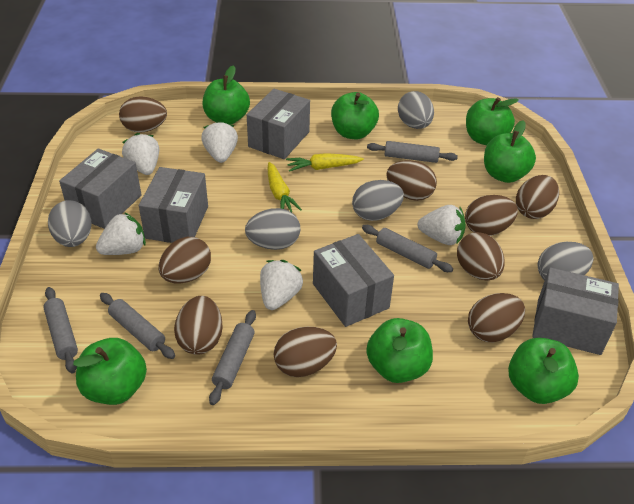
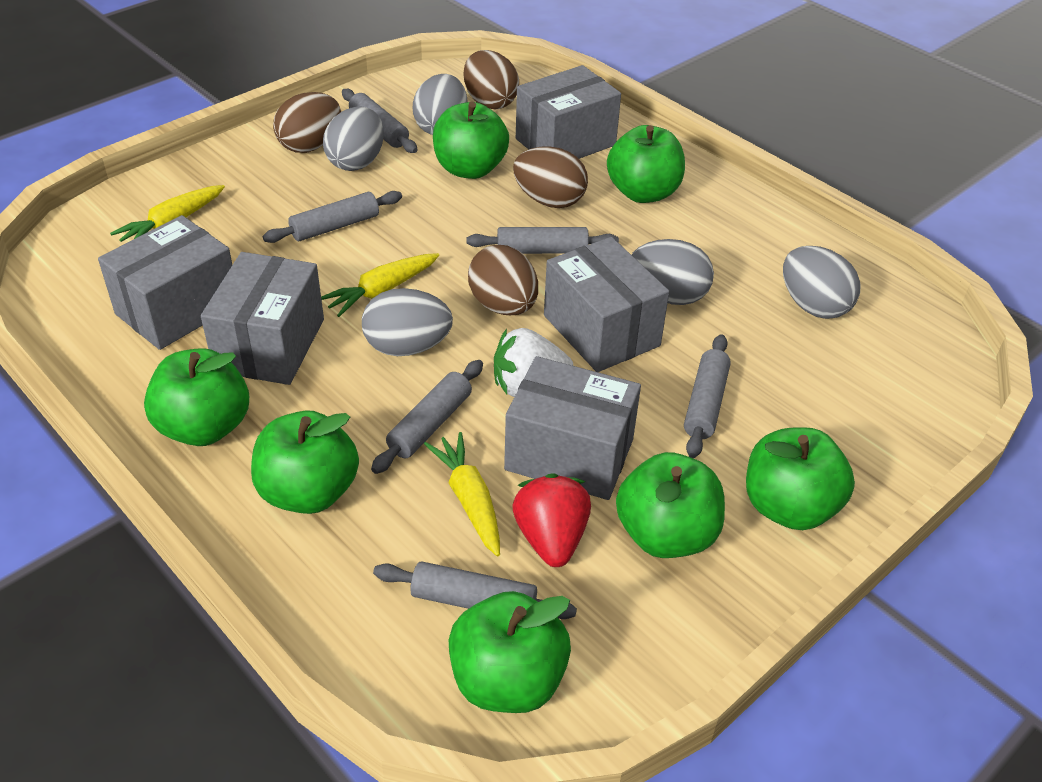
brown egg: [119,96,167,133] [158,237,211,284] [174,296,223,355] [274,327,337,377] [386,160,437,201] [457,232,505,281] [465,195,518,236] [468,293,525,342] [516,175,559,219] = 9 -> [273,92,341,153] [464,50,519,110] [468,245,538,315] [513,146,588,208] = 4
grey rolling pin: [43,287,78,373] [100,293,175,359] [209,310,256,405] [362,225,453,272] [367,141,458,163] = 5 -> [263,191,402,243] [342,89,418,153] [371,360,483,474] [373,562,577,619] [467,227,619,254] [684,334,731,458] = 6
red strawberry: none = 0 -> [512,473,591,567] = 1
white strawberry: [96,212,146,255] [122,133,159,175] [201,120,238,163] [260,260,303,310] [418,205,466,245] = 5 -> [494,328,573,397] = 1
yellow carrot: [268,162,302,212] [286,153,364,172] = 2 -> [110,185,225,242] [321,253,439,317] [424,432,500,556] = 3

